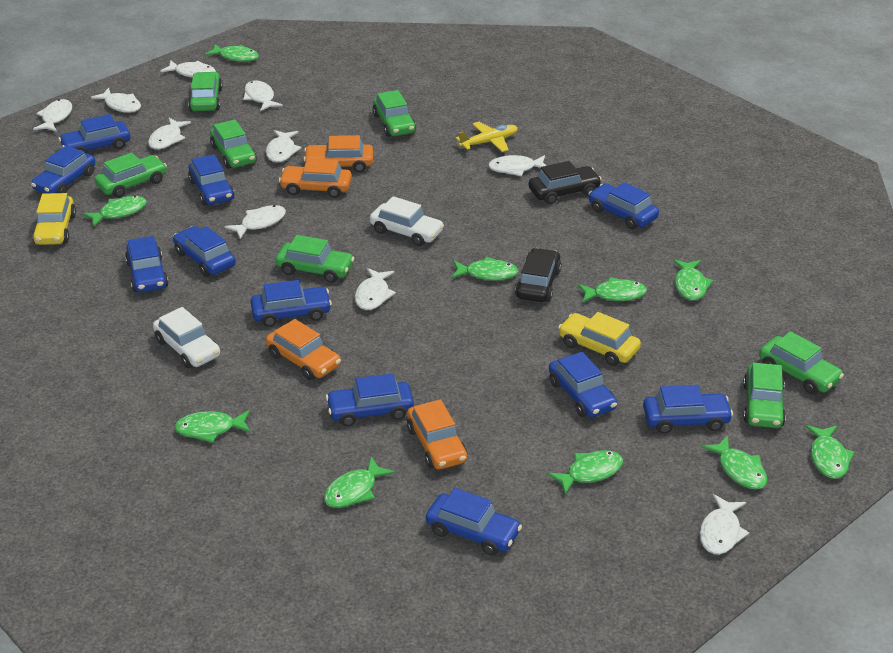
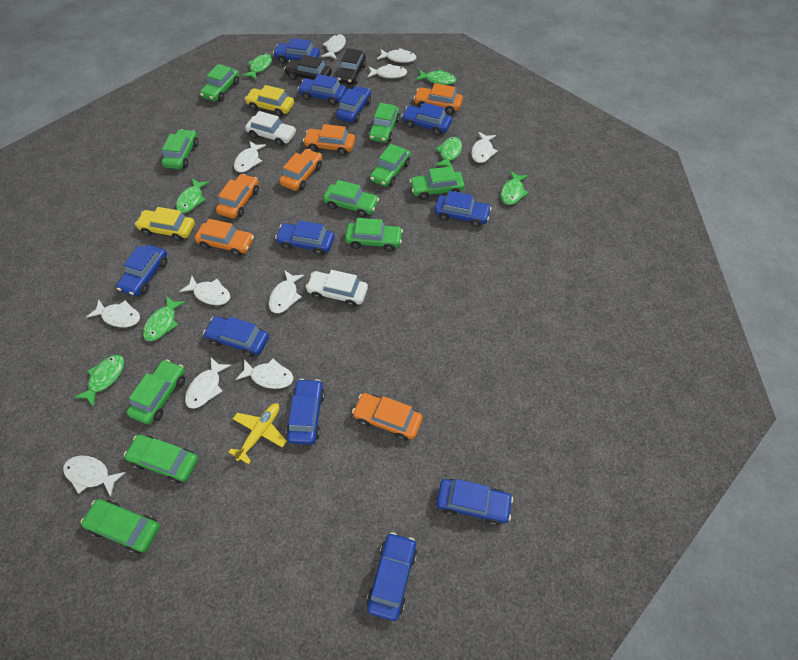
green car: [94,153,167,198] [188,72,222,111] [210,120,257,169] [276,235,354,283] [372,90,416,137] [743,362,786,428] [759,331,844,394] = 7 -> [81,499,160,553] [124,435,198,483] [127,359,185,424] [162,129,199,169] [200,64,239,102] [323,180,379,217] [345,218,403,252] [368,103,400,143] [370,144,411,187] [410,166,465,200] = 10
green fish: [83,196,147,227] [174,410,251,443] [205,44,259,62] [324,457,395,508] [451,257,518,281] [547,450,623,495] [578,277,647,303] [673,259,713,300] [702,436,768,489] [805,425,855,479] = 10 -> [74,355,124,407] [143,296,186,341] [176,178,210,213] [242,54,272,80] [416,70,456,85] [435,137,462,167] [501,171,529,205] = 7
orange car: [266,319,341,380] [279,158,352,198] [304,135,373,172] [407,399,467,470] = 4 -> [195,219,254,257] [216,174,259,219] [279,149,322,191] [303,124,355,156] [352,393,423,441] [414,83,463,114] = 6
white fish: [33,99,72,132] [91,88,141,113] [148,118,191,150] [161,60,216,78] [225,205,286,239] [243,80,283,111] [266,130,301,163] [355,268,396,310] [488,155,546,176] [700,494,749,554] = 10 -> [63,456,126,497] [86,299,140,327] [179,276,230,305] [185,357,231,409] [234,141,266,173] [235,359,293,389] [269,270,305,313] [321,34,346,59] [367,64,407,78] [377,48,416,63] [471,132,498,163] = 11

